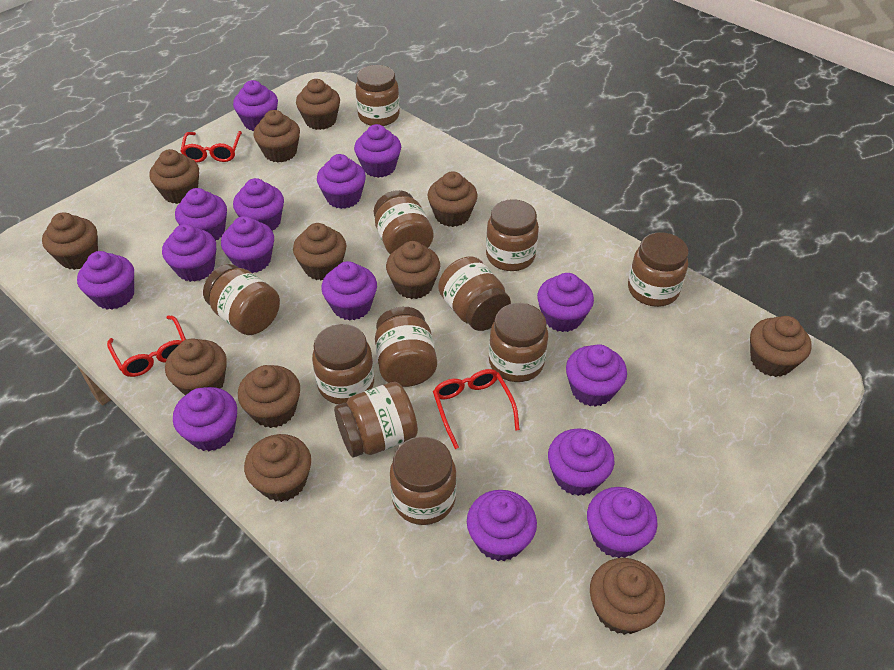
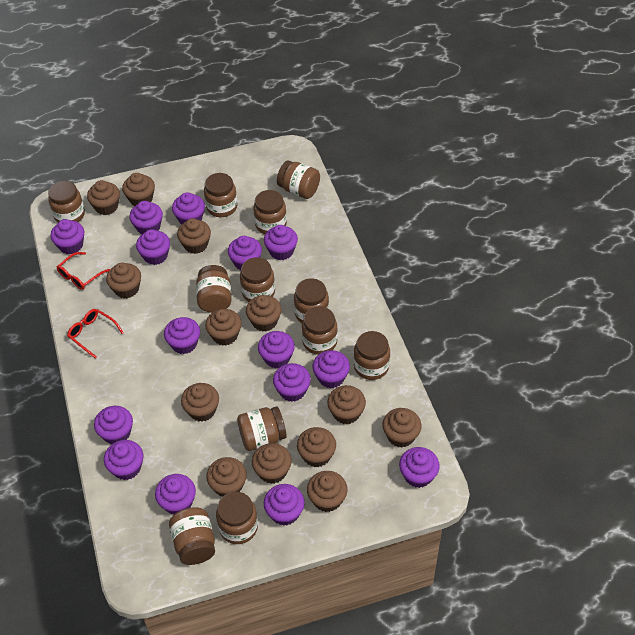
brown cupcake: [42,212,98,270] [149,149,199,204] [165,338,227,395] [238,365,300,428] [244,434,311,502] [254,110,300,163] [293,223,346,280] [296,79,340,130] [386,241,440,299] [428,171,477,227] [590,558,665,635] [750,316,812,377] = 12 -> [87,180,120,215] [106,263,141,298] [122,173,155,206] [177,218,211,254] [181,383,219,422] [205,309,242,346] [206,457,247,497] [246,295,282,331] [252,443,292,484] [297,427,336,467] [307,471,348,512] [327,385,366,424] [382,408,422,448] = 13
brown jar: [203,264,280,335] [312,324,374,404] [334,382,418,457] [355,65,400,126] [374,190,433,254] [375,307,437,387] [390,437,457,525] [438,256,511,331] [486,199,539,271] [489,303,548,382] [628,232,689,307] = 11 -> [48,181,85,223] [169,507,215,565] [196,265,232,313] [204,173,237,217] [216,492,258,544] [237,407,287,451] [240,257,275,302] [253,190,287,234] [277,161,320,199] [294,278,329,323] [302,307,338,355] [354,331,390,380] = 12
red glasses: [107,315,186,377] [180,131,242,163] [433,369,520,449] = 3 -> [57,252,110,290] [67,309,124,359] = 2

